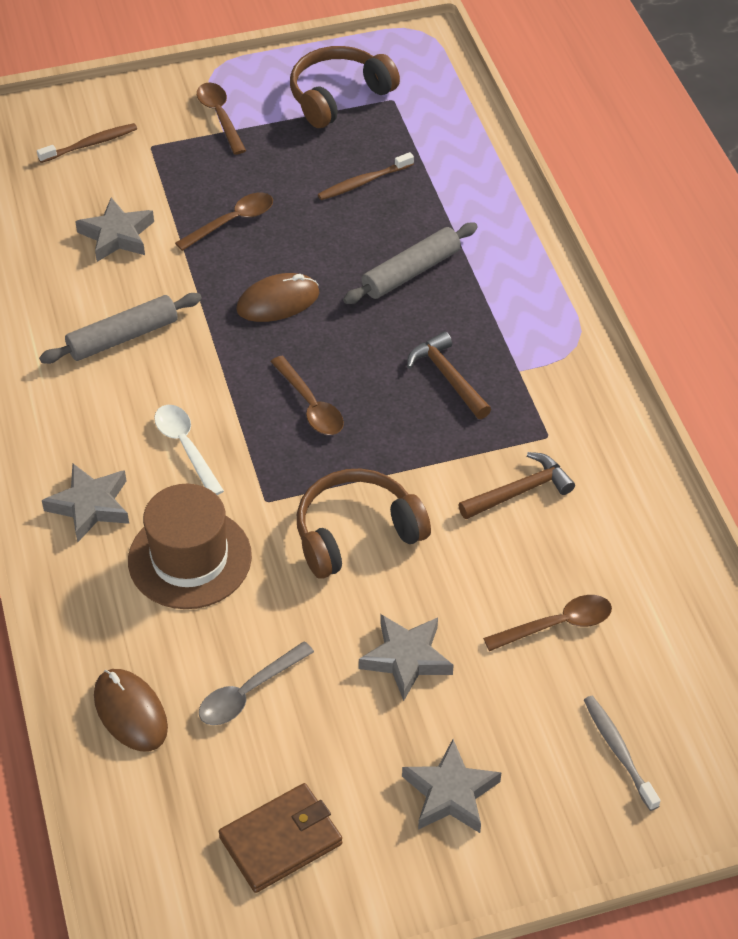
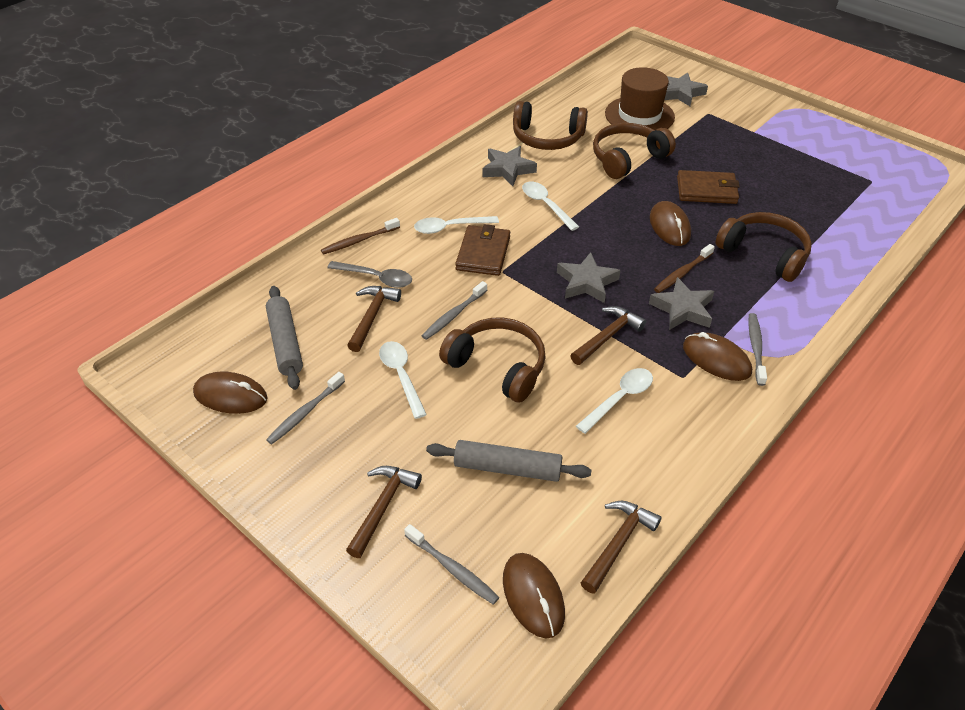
brown hammer: [407,331,491,419] [458,452,575,519] = 2 -> [346,466,422,558] [347,286,401,352] [570,306,646,365] [581,501,662,594] = 4
brown headphones: [290,46,400,128] [297,469,431,579] = 2 -> [439,317,546,403] [513,101,588,150] [593,123,676,179] [716,212,812,282] = 4
brown mouse: [94,669,168,751] [236,273,320,322] = 2 -> [193,372,268,414] [503,553,565,639] [650,201,691,246] [683,332,752,381] = 4
brown spoon: [175,193,273,251] [197,83,246,155] [271,356,344,435] [483,595,612,651] = 4 -> none = 0
brown wallet: [219,783,342,893] = 1 -> [455,224,510,276] [677,170,740,204] = 2
grey toothbrush: [584,696,661,811] = 1 -> [266,372,345,444] [404,524,499,605] [422,281,487,340] [748,313,767,386] = 4
white spoon: [154,405,224,495] = 1 -> [379,341,427,419] [414,216,499,234] [522,181,579,231] [576,368,653,434] = 4

